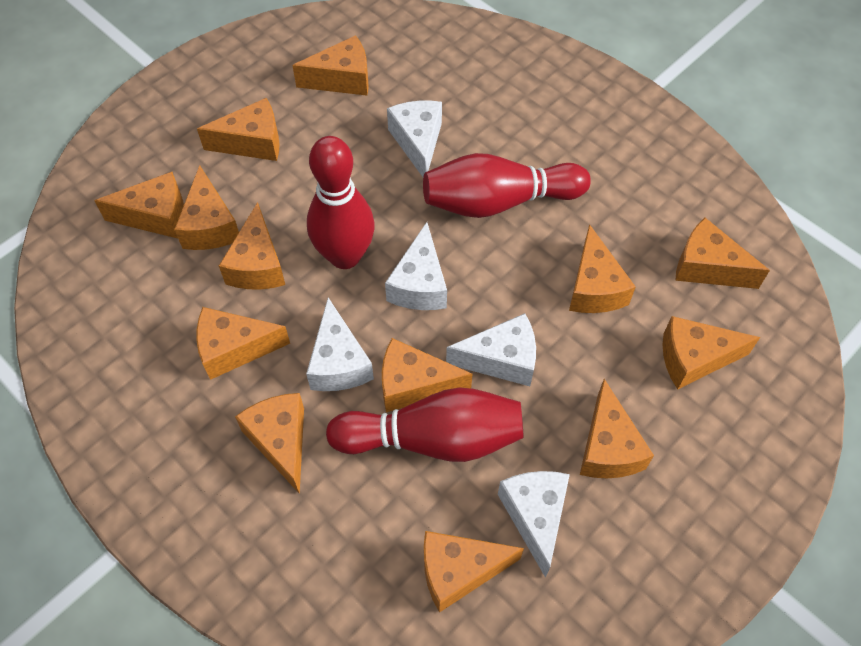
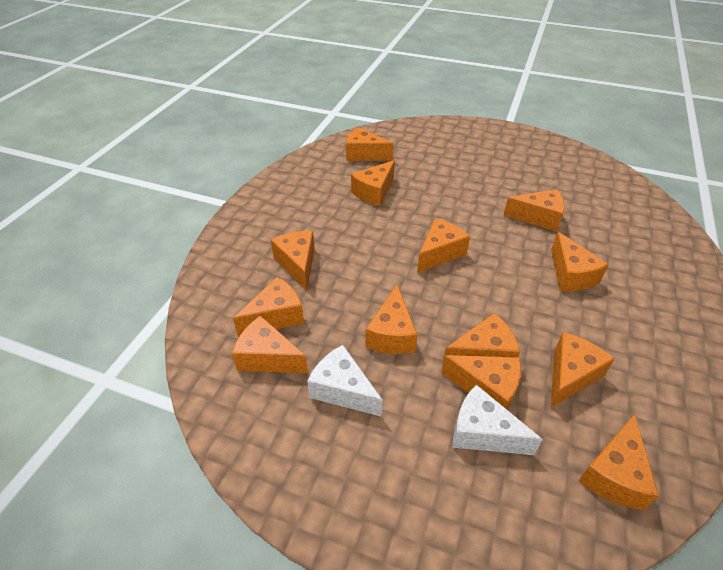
red bowling pin: [307,136,375,269] [326,387,524,462] [423,153,591,218] = 3 -> none = 0
white cheese: [306,298,374,391] [385,222,447,310] [387,101,442,177] [446,313,536,386] [498,471,570,578] = 5 -> [307,345,382,417] [452,385,543,455] = 2

